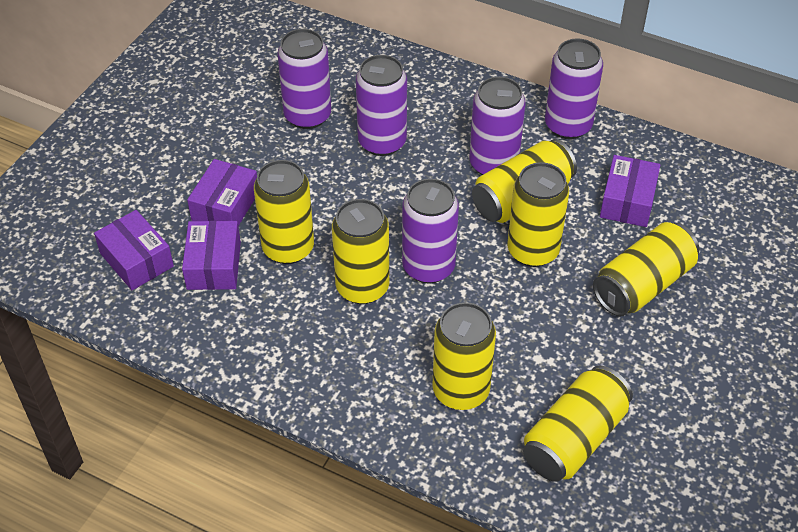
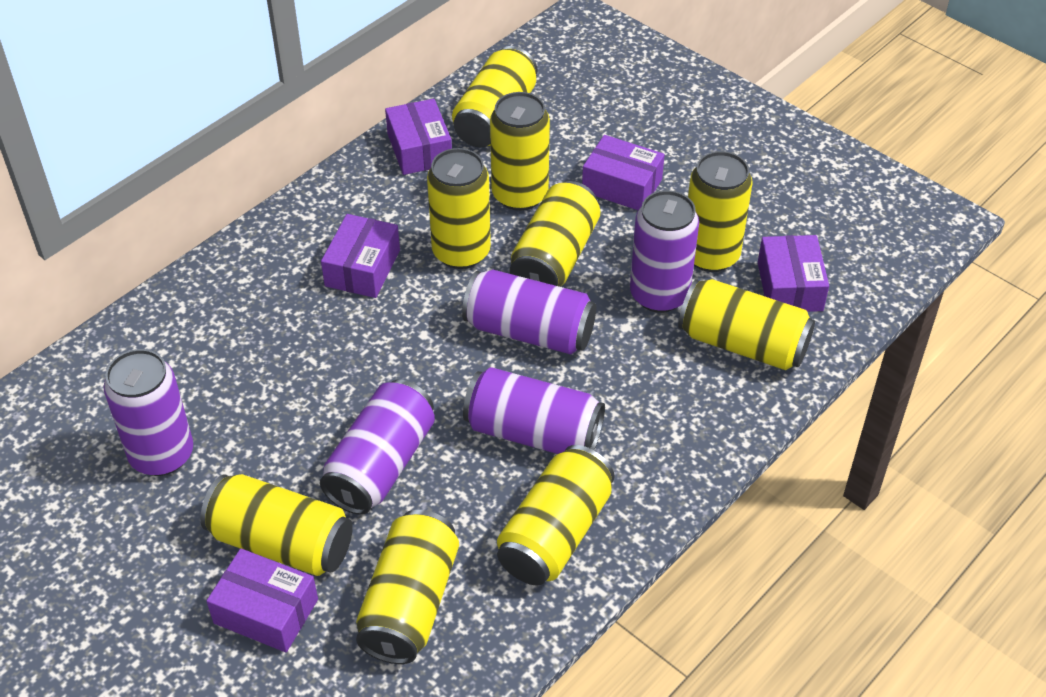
purple box: [94,210,174,290] [182,221,241,290] [187,159,257,226] [600,155,660,227] = 4 -> [207,548,318,652] [321,214,400,298] [385,99,452,175] [582,135,665,210] [758,235,829,312] = 5
yellow can: [254,160,314,264] [332,199,389,304] [432,302,496,410] [472,139,577,223] [507,162,569,267] [523,366,633,482] [593,222,699,317] = 7 -> [200,474,353,576] [356,510,459,664] [427,148,491,269] [452,46,537,147] [490,92,550,211] [497,445,615,585] [510,181,600,287] [678,279,815,370] [688,151,753,272] = 9

